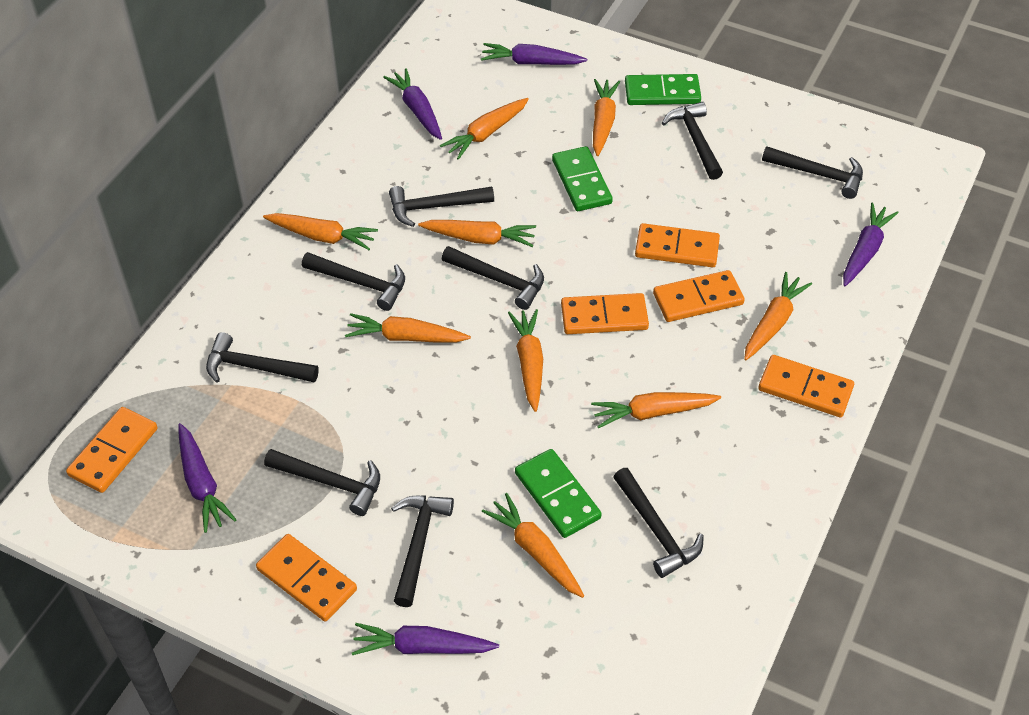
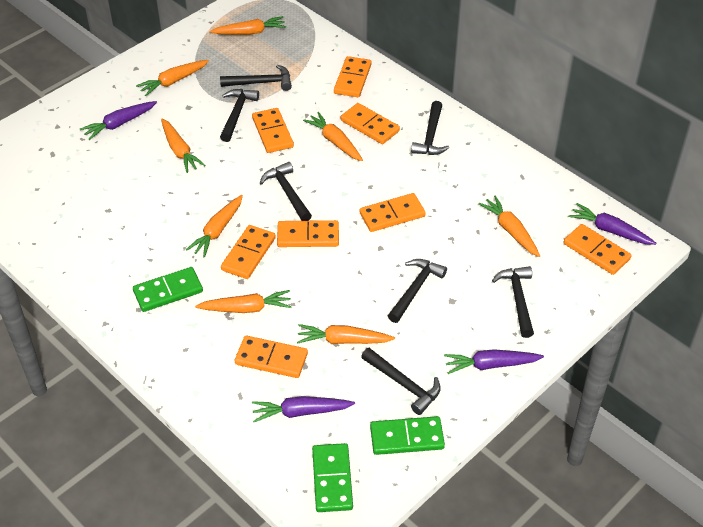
black hammer: [206,332,319,382] [264,449,380,516] [302,252,405,311] [389,186,494,227] [391,496,454,607] [442,246,544,310] [613,468,704,578] [662,102,723,180] [762,146,863,199] = 9 -> [220,65,292,91] [220,89,259,142] [260,162,312,221] [361,348,441,415] [388,259,447,323] [411,101,449,155] [492,266,534,338] = 7
orange carrot: [263,213,378,250] [345,313,471,343] [418,220,536,247] [440,98,529,160] [482,493,584,598] [508,309,543,412] [591,392,721,428] [593,79,620,156] [744,272,812,360] = 9 -> [136,60,209,96] [161,119,205,173] [186,195,243,258] [195,290,292,313] [210,16,286,35] [297,324,395,344] [303,112,363,161] [478,195,540,257] = 8
orange domino: [66,407,157,493] [256,534,357,621] [561,293,649,334] [635,223,720,267] [653,270,745,322] [758,355,854,417] = 6 -> [221,225,276,279] [235,336,308,378] [252,108,294,153] [277,220,339,247] [334,56,372,97] [341,103,400,144] [360,193,426,232] [564,224,632,275] = 8
purple carrot: [178,423,236,533] [352,623,499,655] [383,68,442,140] [481,43,587,65] [843,203,899,286] = 5 -> [80,101,157,140] [252,396,355,422] [444,349,544,374] [569,203,657,245] = 4

